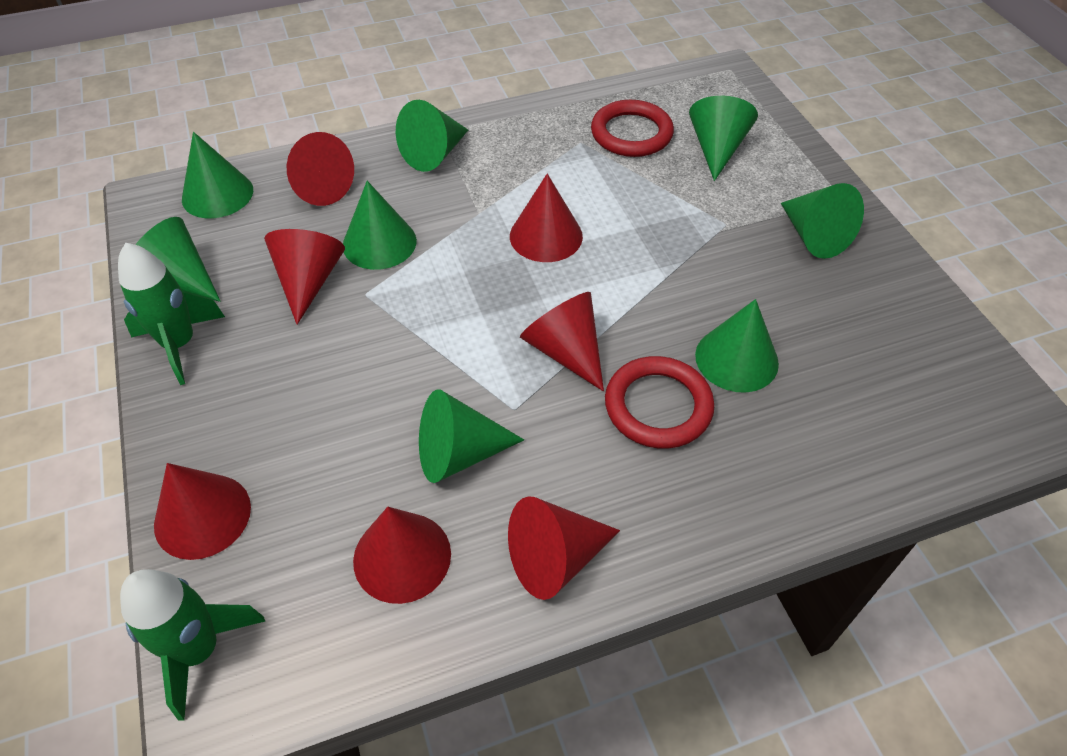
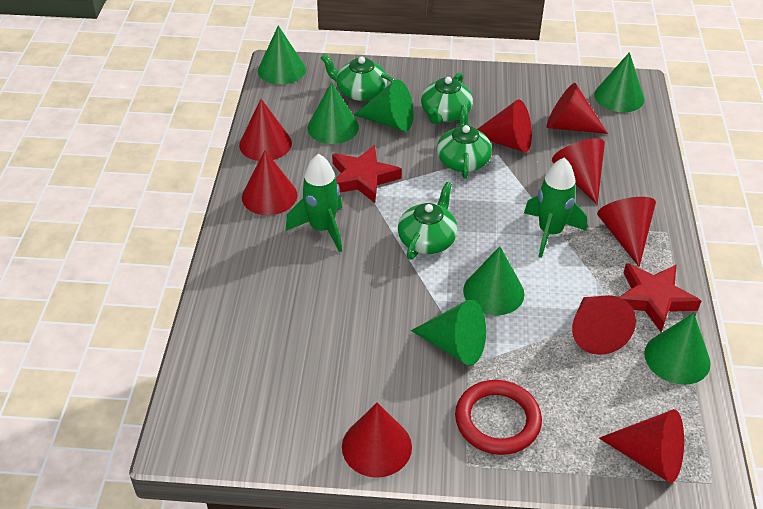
green cone: [135,217,221,302] [182,132,253,218] [343,181,417,270] [396,100,468,172] [419,389,524,483] [689,96,758,181] [695,299,779,393] [781,183,864,259] = 8 -> [258,26,306,84] [308,82,359,144] [354,80,414,131] [411,299,486,366] [463,246,524,315] [594,52,644,112] [644,313,711,385] = 7
green teapot: none = 0 -> [321,54,394,101] [398,182,458,260] [421,72,473,124] [437,105,492,179] = 4
red cone: [154,463,251,560] [264,229,345,325] [287,132,354,206] [353,507,451,604] [508,497,620,600] [510,174,583,262] [520,292,604,391] = 7 -> [239,99,292,161] [242,150,297,215] [342,403,412,478] [477,99,532,152] [547,83,608,134] [552,138,605,205] [572,295,636,355] [597,197,656,267] [599,409,684,483] = 9
red ring: [591,100,674,157] [605,356,715,449] = 2 -> [455,380,542,455] = 1
red star: none = 0 -> [332,145,402,203] [619,263,701,332] = 2

